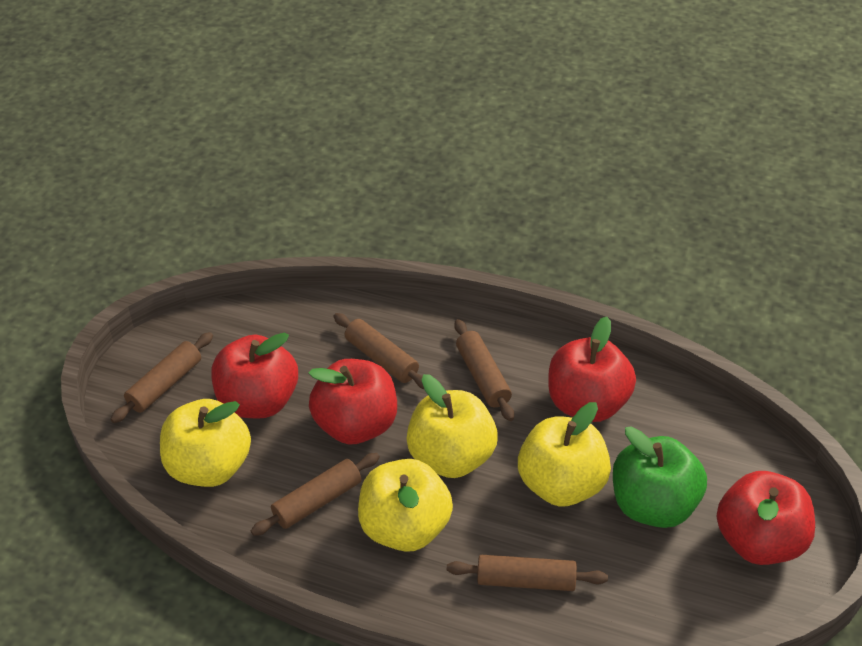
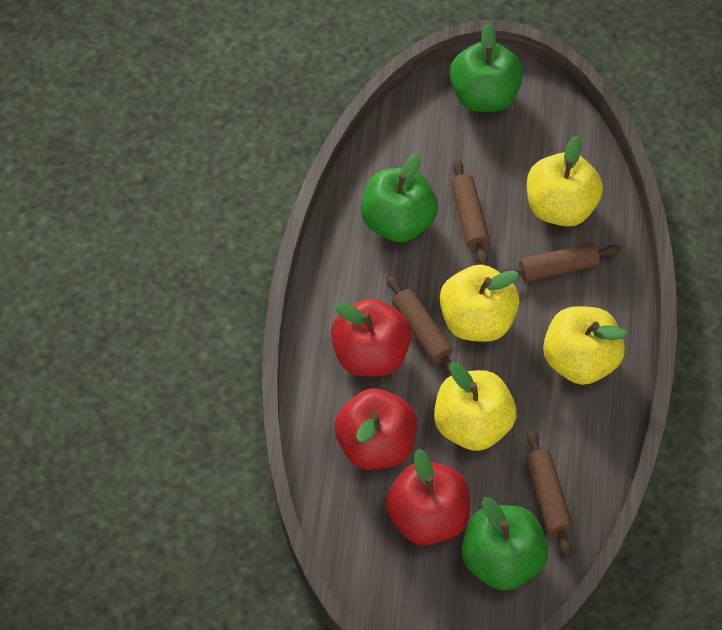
brown rolling pin: [110,332,213,423] [251,453,380,536] [334,313,424,389] [447,555,608,591] [454,319,514,421] = 5 -> [386,275,453,376] [451,159,490,265] [500,243,621,282] [526,429,573,557] = 4
green apple: [613,426,707,528] = 1 -> [361,154,438,242] [450,23,523,112] [461,497,548,591] = 3
red apple: [211,332,298,418] [309,359,397,444] [548,317,636,422] [716,471,815,565] = 4 -> [331,299,412,377] [334,389,417,470] [386,448,470,545] = 3

